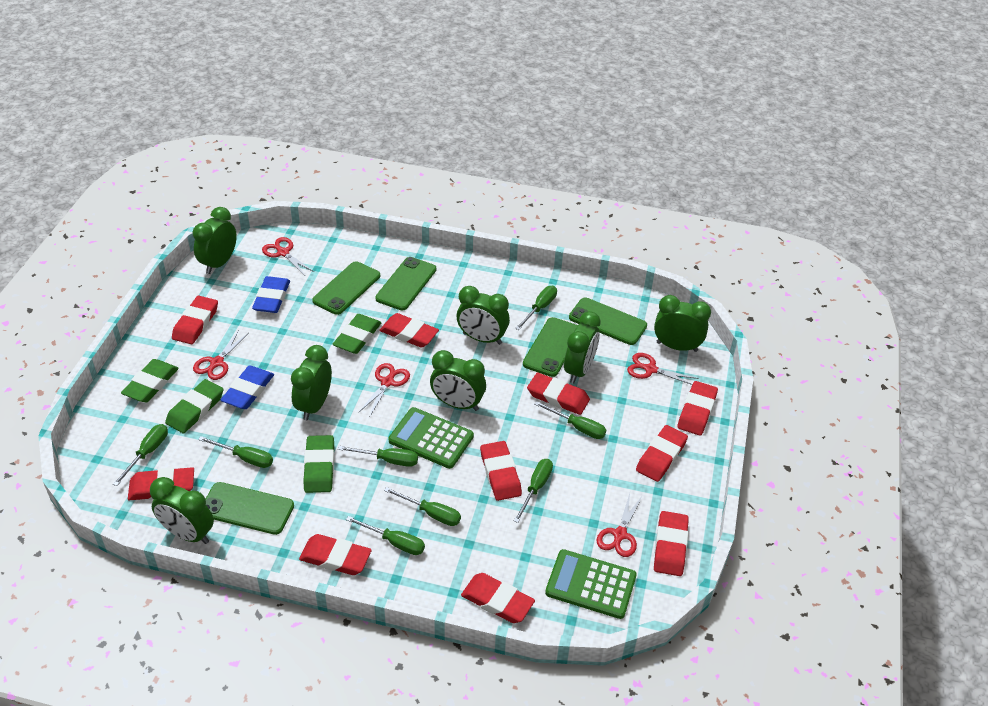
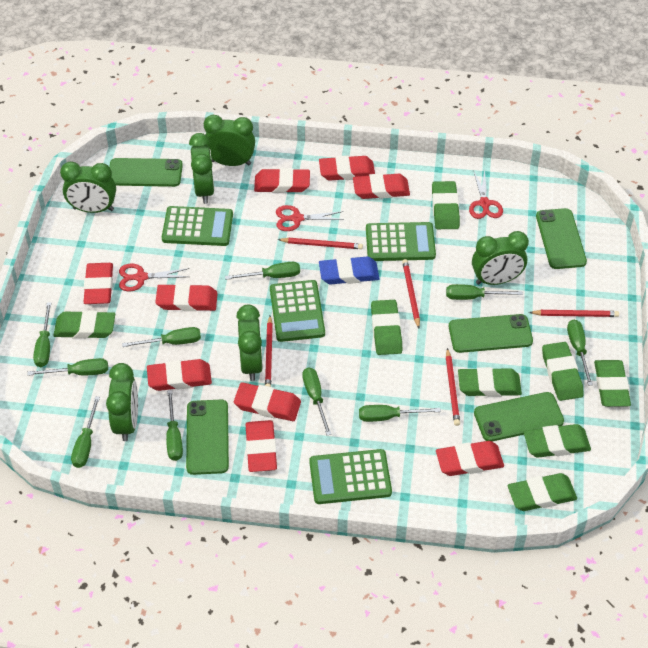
blue eraser: [220,366,274,409] [252,276,290,313] = 2 -> [319,256,380,285] = 1
green calculator: [389,407,474,469] [545,549,637,619] = 2 -> [162,206,233,246] [270,280,325,342] [309,449,392,504] [366,222,436,261] = 4
green clock: [150,477,214,544] [193,207,237,274] [291,345,332,420] [430,350,486,411] [457,286,510,345] [564,311,601,383] [654,295,711,352] = 7 -> [60,162,116,213] [106,363,138,441] [189,133,215,204] [204,115,255,166] [236,304,263,381] [472,231,529,285] = 6
green eraser: [121,359,179,402] [165,379,224,433] [303,435,334,493] [333,314,381,354] = 4 -> [53,311,115,339] [371,300,402,355] [432,181,460,229] [458,367,522,397] [508,473,577,511] [524,424,591,458] [542,342,584,401] [594,360,631,407] = 8
green screwdriver: [113,424,168,486] [198,436,273,468] [338,446,418,467] [346,516,425,555] [384,487,461,526] [514,459,553,523] [515,286,557,330] [535,401,606,439] = 8 -> [27,358,108,376] [33,302,51,367] [71,396,100,468] [122,327,201,347] [166,390,183,461] [225,262,300,280] [302,367,332,436] [359,405,441,422] [446,284,523,300] [567,320,593,386] = 10
red eraser: [128,467,194,500] [172,296,218,344] [299,534,372,575] [379,313,439,348] [461,573,535,623] [480,441,522,501] [527,373,590,415] [636,425,688,482] [654,511,689,576] [677,381,718,436] = 10 -> [84,263,113,304] [147,359,212,391] [155,284,218,311] [234,382,301,421] [246,420,277,472] [254,168,310,193] [319,156,375,181] [353,173,410,199] [436,441,504,476] = 9
red pencil: none = 0 -> [265,316,273,387] [277,238,363,249] [402,259,420,329] [446,348,460,426] [529,310,619,317] = 5
red scissors: [193,330,249,380] [262,237,314,276] [359,363,410,416] [597,493,643,557] [627,353,699,385] = 5 -> [119,263,189,291] [276,205,344,231] [469,170,503,219] = 3

